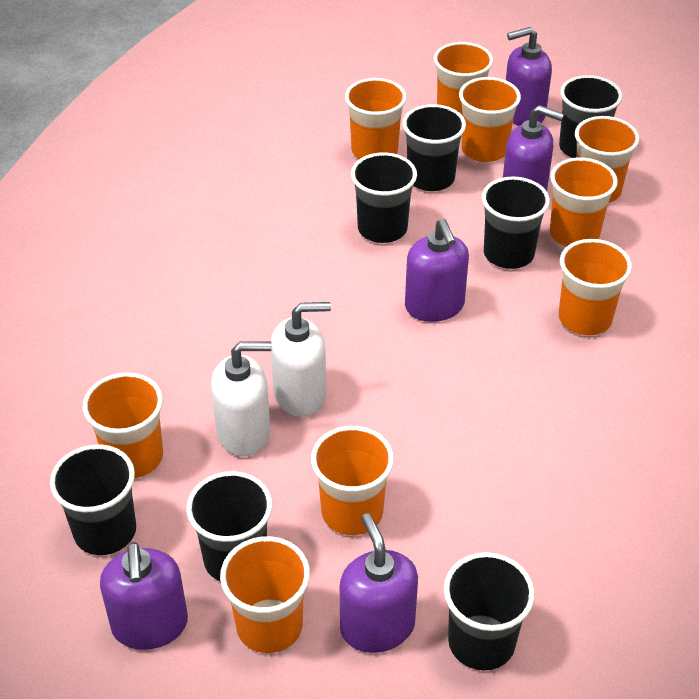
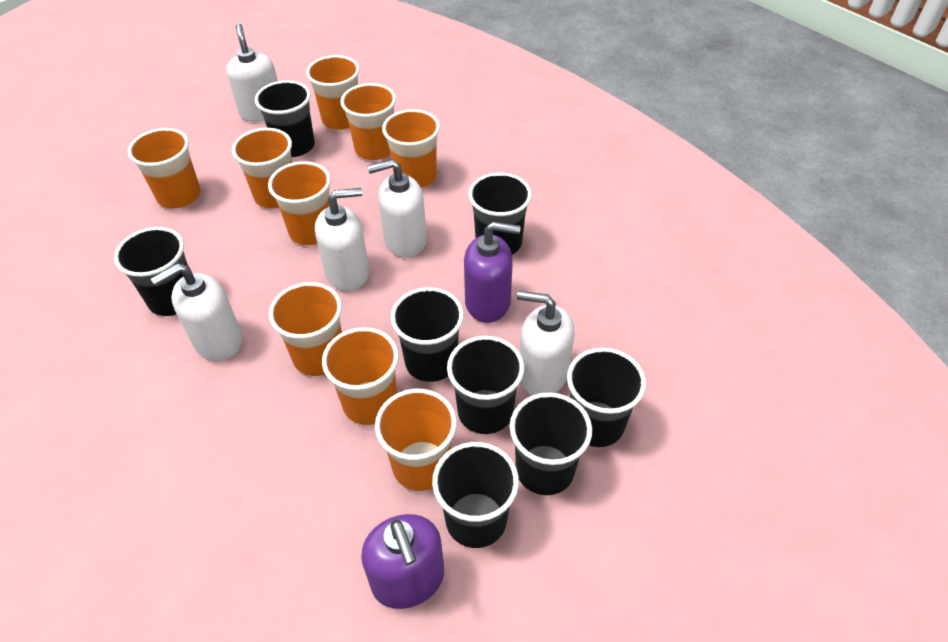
black cup: [50,444,136,555] [186,471,272,581] [351,152,417,243] [402,104,466,191] [444,552,535,670] [482,176,550,269] [559,75,623,158] = 7 -> [114,227,188,316] [255,80,315,157] [390,287,464,382] [432,442,519,548] [447,336,524,434] [468,172,532,255] [510,392,592,495] [567,348,646,447] = 8
purple soap dispenser: [100,542,188,650] [340,513,418,653] [405,219,469,322] [503,105,564,191] [506,27,552,126] = 5 -> [361,514,444,609] [464,222,521,323] = 2
white soap dispenser: [211,342,272,457] [271,302,331,417] = 2 -> [151,263,242,361] [226,23,278,122] [315,188,369,291] [367,159,427,257] [517,291,575,395] = 5

